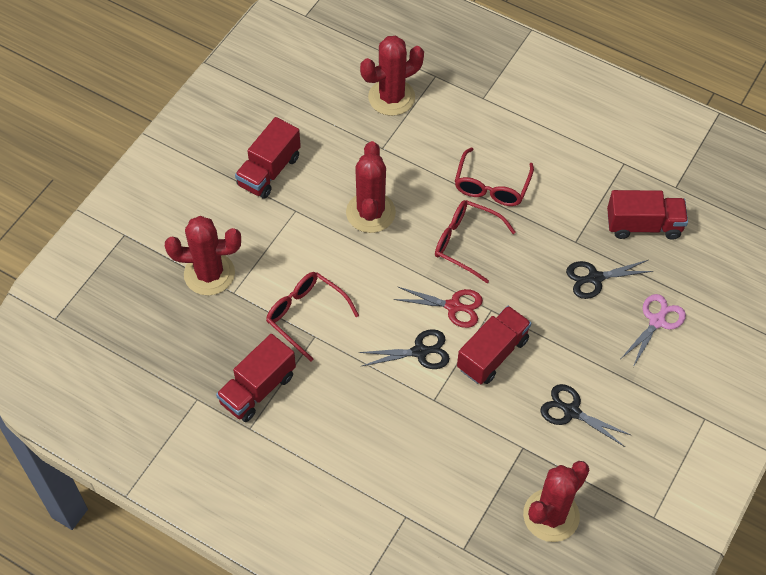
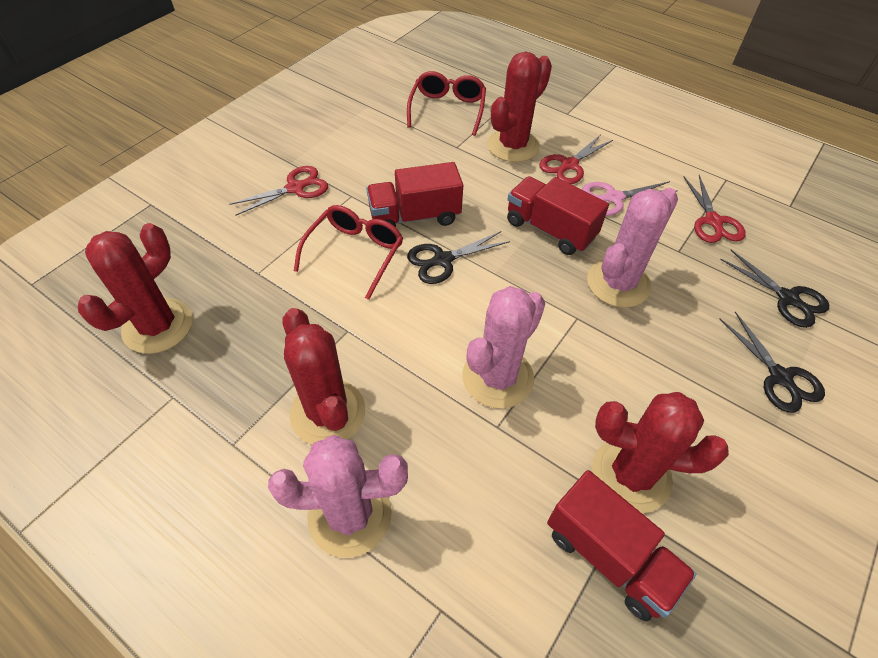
pink cactus: none = 0 -> [268,435,408,558] [462,286,545,408] [587,188,678,308] = 3
red glasses: [266,272,359,361] [435,200,516,283] [455,147,534,206] = 3 -> [294,205,403,300] [407,71,486,136] = 2
red scissors: [394,287,483,328] = 1 -> [229,166,328,216] [539,135,613,184] [683,175,746,243] = 3
red truck: [216,334,296,422] [235,117,301,199] [457,306,531,384] [607,190,688,240] = 4 -> [366,162,463,227] [507,176,609,255] [547,470,696,621] = 3

